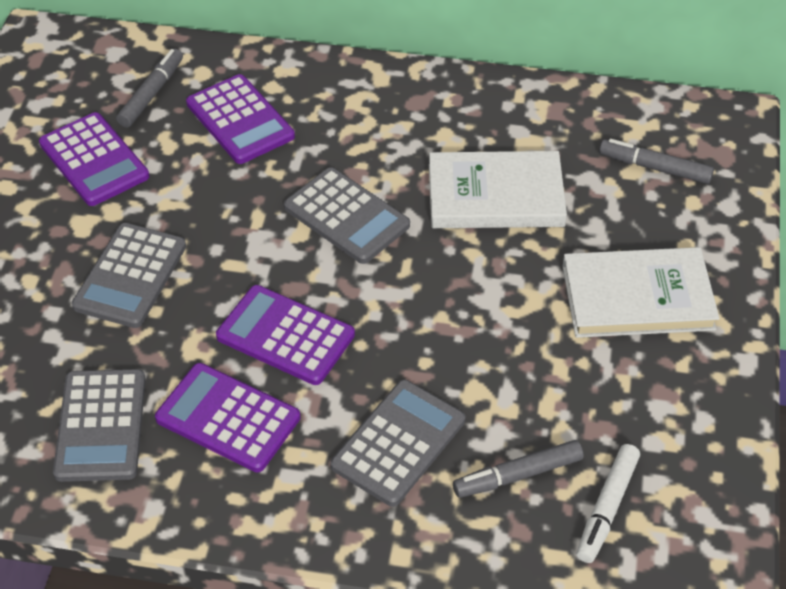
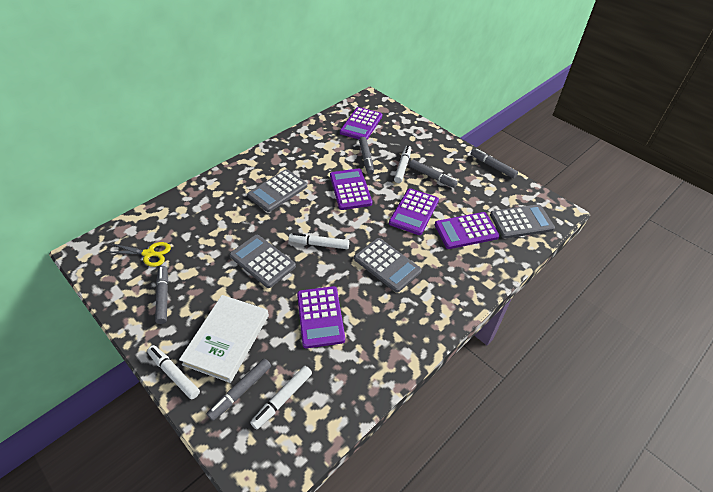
grey marker: [116,49,183,128] [453,440,584,498] [599,139,714,184] = 3 -> [155,266,168,324] [207,358,271,421] [359,137,374,175] [409,159,458,188] [471,149,518,178] = 5
purple calculator: [39,112,149,206] [155,363,300,473] [186,74,295,164] [216,285,355,385] = 4 -> [297,286,345,348] [330,168,372,210] [340,107,382,140] [389,188,439,235] [435,212,500,249] = 5
white book: [429,151,567,228] [562,247,720,338] = 2 -> [179,295,269,383] = 1
white marker: [577,444,640,563] = 1 -> [147,345,200,399] [250,366,312,430] [289,233,349,249] [394,146,411,183] = 4
yellow scissors: none = 0 -> [108,242,171,267] = 1

